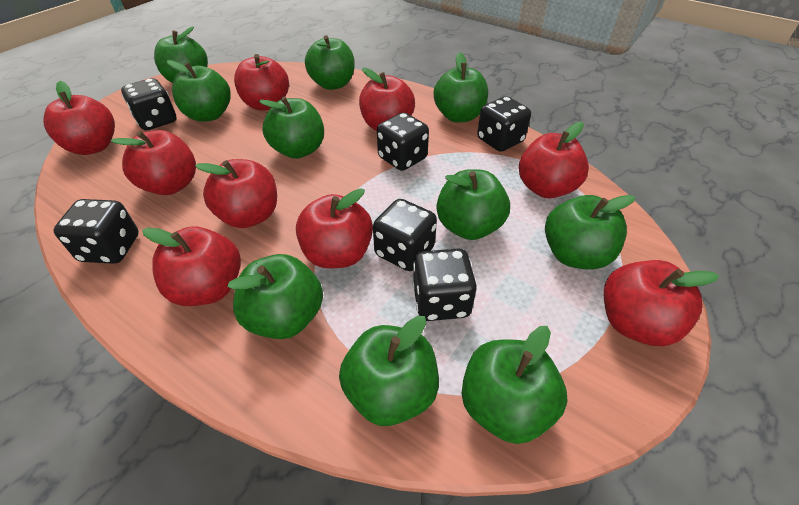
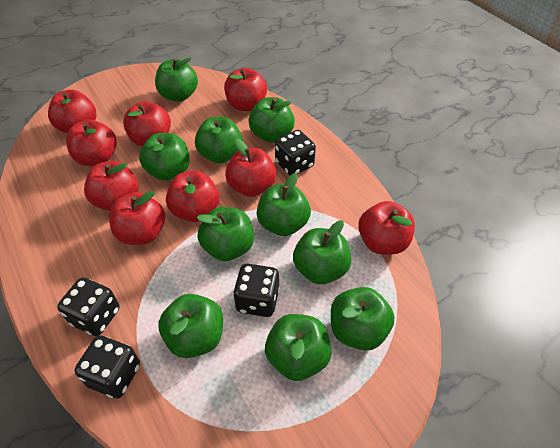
black dice: [53,199,139,264] [121,78,177,130] [373,199,437,271] [377,113,429,171] [412,248,477,321] [477,96,531,152] = 6 -> [57,277,120,336] [75,335,140,398] [233,263,280,317] [275,130,316,175] = 4

